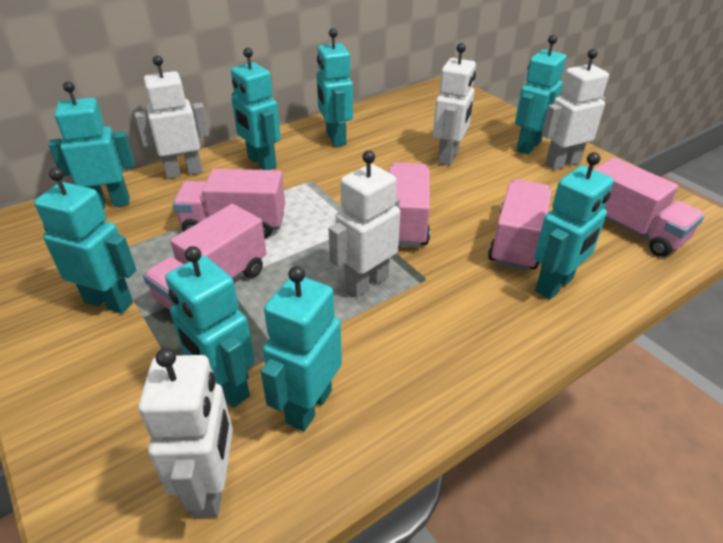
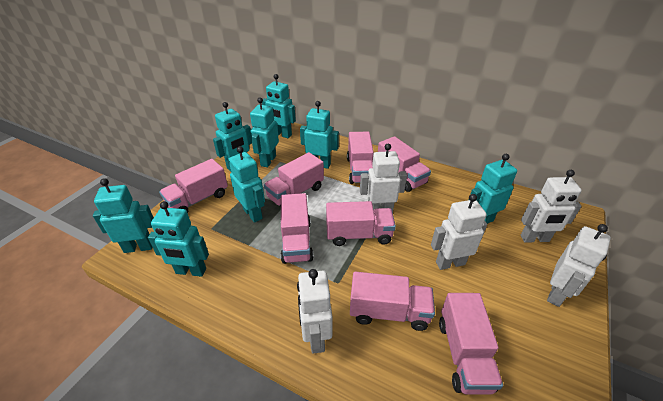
pink truck: [143,204,267,310] [173,169,285,238] [389,162,430,247] [488,179,552,271] [593,157,705,257] = 5 -> [159,159,228,213] [264,152,324,207] [281,193,314,264] [326,201,396,246] [347,132,374,184] [350,272,435,331] [378,136,431,192] [439,293,503,394] = 8

